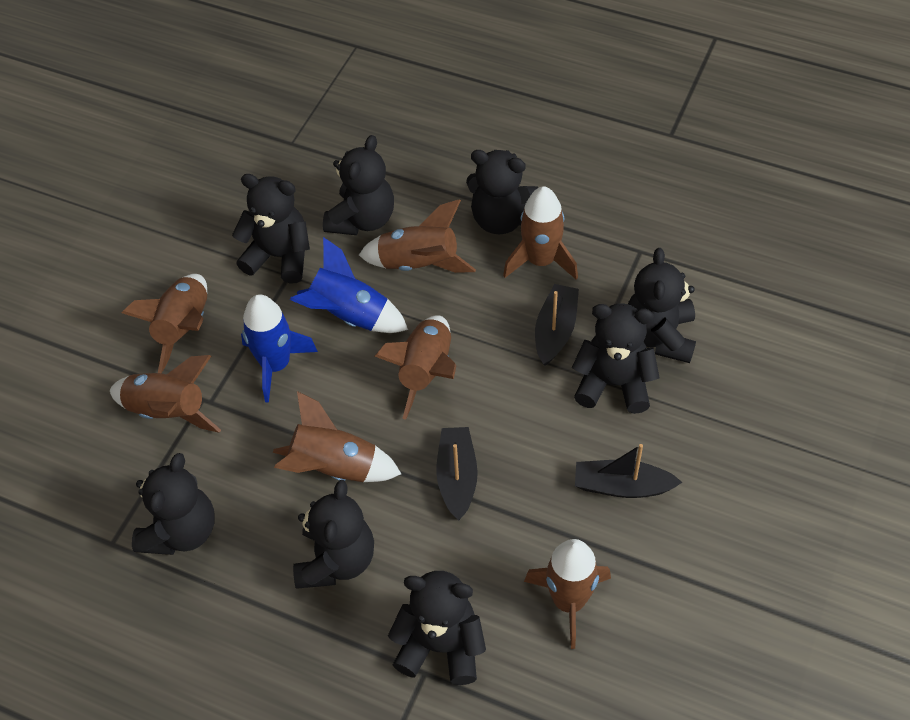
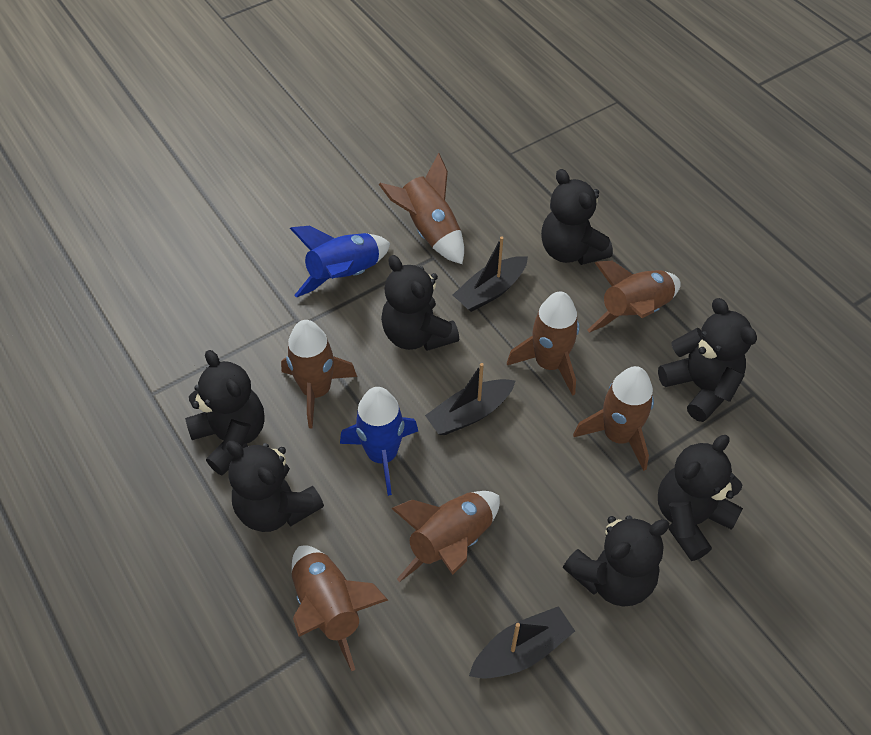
black teddy bear: [132,453,215,555] [232,174,310,283] [293,480,374,589] [323,135,394,235] [388,571,486,685] [466,150,539,234] [572,304,660,414] [628,248,696,363] = 8 -> [185,350,265,476] [226,441,324,532] [381,255,459,351] [541,169,613,265] [563,515,669,607] [658,298,757,422] [658,435,743,561] = 7

